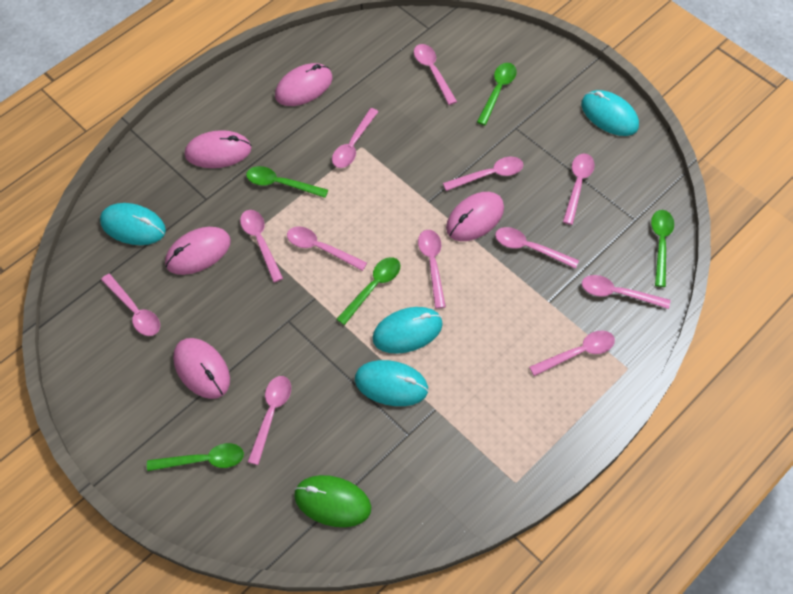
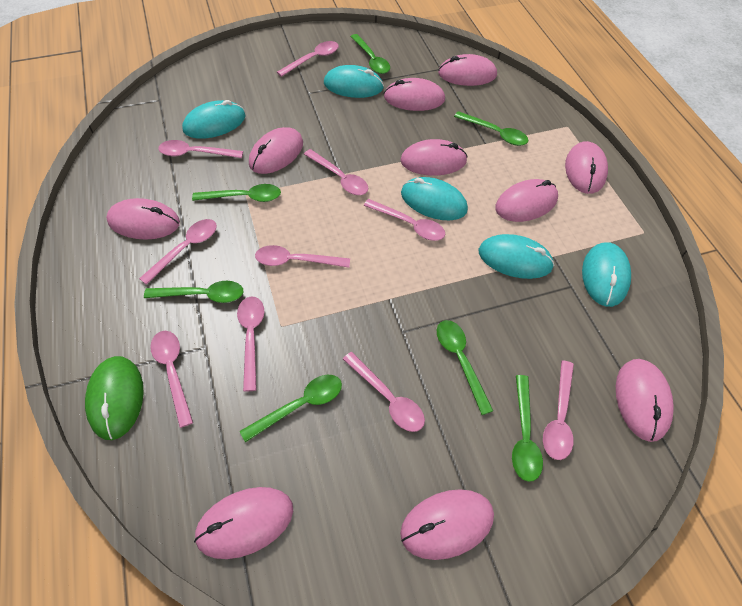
green spoon: [147,443,244,471] [246,166,328,198] [337,257,400,325] [477,63,517,125] [651,210,674,287] = 5 -> [144,281,244,303] [192,184,281,202] [240,375,342,442] [351,34,390,74] [437,320,493,415] [454,111,529,146] [512,375,543,482] = 7
pink mouse: [165,227,231,275] [173,338,230,399] [185,130,251,168] [275,63,332,106] [446,192,504,241] = 5 -> [106,198,180,240] [194,487,293,559] [249,127,303,174] [384,78,445,111] [400,139,468,176] [400,489,494,560] [438,54,497,86] [495,179,558,222] [565,141,608,194] [616,359,674,442] = 10
pink spoon: [101,274,160,336] [240,210,283,282] [248,376,291,465] [287,226,367,271] [332,108,379,168] [414,44,457,105] [418,230,446,309] [443,157,523,191] [495,227,579,269] [529,330,615,376] [563,154,595,225] [582,275,670,309] = 12 -> [139,219,217,285] [150,331,193,428] [158,140,243,158] [237,296,265,391] [255,245,350,268] [277,41,339,77] [304,149,369,195] [343,352,425,432] [364,199,445,241] [543,361,574,460] = 10
turquoise mouse: [100,203,166,245] [355,360,428,406] [372,307,443,354] [581,90,639,136] = 4 -> [182,100,246,139] [324,65,384,98] [401,177,468,220] [479,234,554,279] [582,242,631,307] = 5

